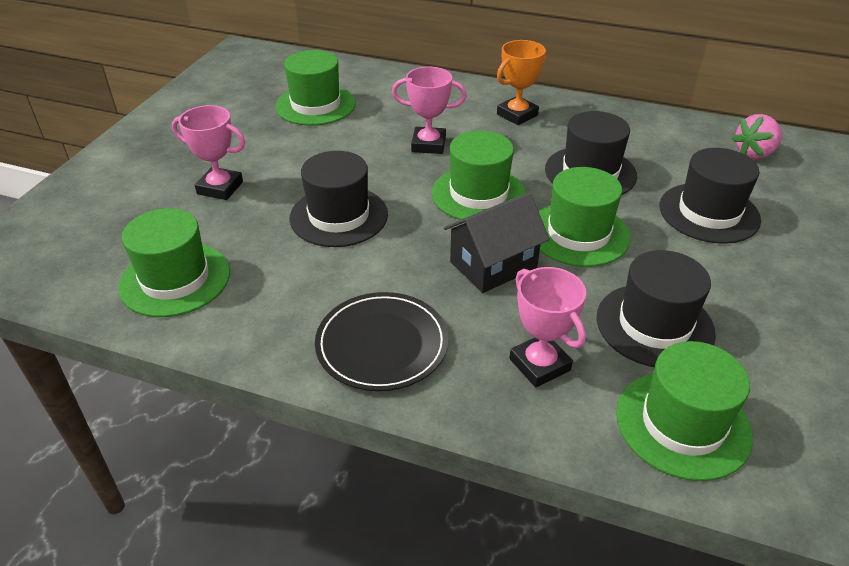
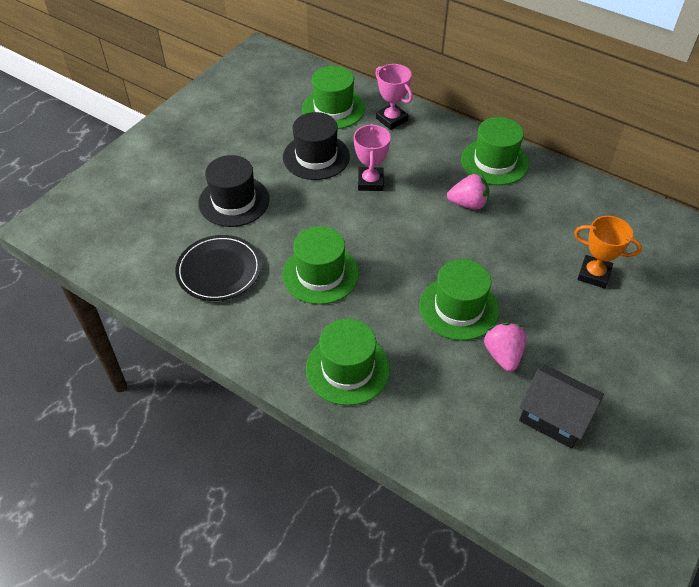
black hat: [290,151,388,247] [545,111,637,195] [596,250,716,367] [660,148,761,244] = 4 -> [199,155,270,227] [283,112,350,180] = 2
pink strawberry: [732,114,782,159] = 1 -> [447,174,489,210] [484,323,526,372] = 2
pink trophy: [172,105,245,200] [392,67,467,154] [510,267,586,388] = 3 -> [354,124,391,191] [375,64,413,130] = 2

